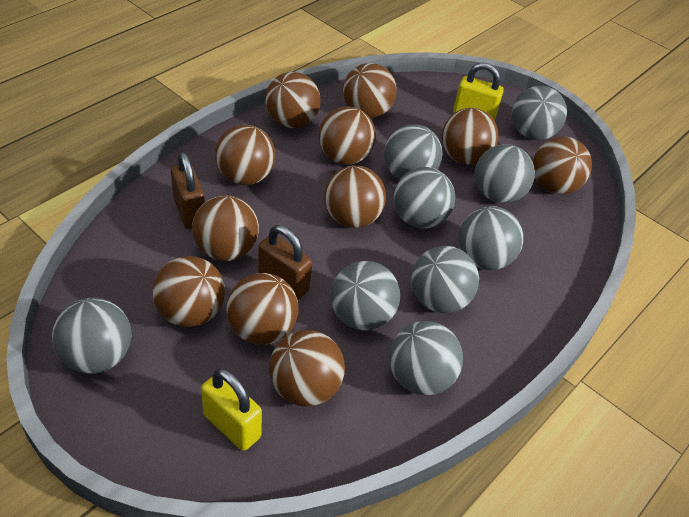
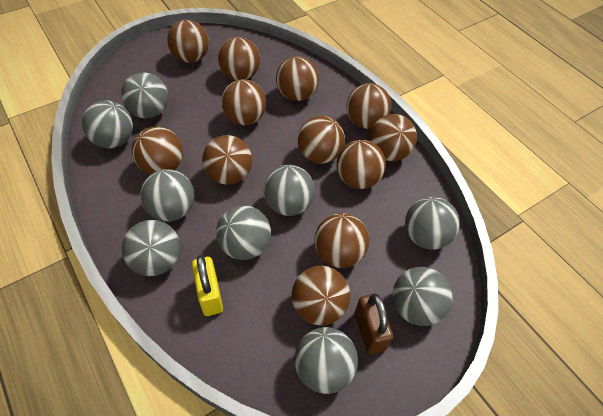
brown ball: [152,256,225,327] [192,195,259,261] [215,124,275,185] [226,273,298,345] [265,72,321,128] [269,330,345,407] [318,107,376,165] [324,165,386,228] [343,63,397,118] [442,108,499,165] [533,137,592,194] = 11 -> [132,127,183,175] [167,20,209,63] [202,135,252,185] [218,37,260,80] [221,79,266,125] [276,56,319,101] [292,266,350,326] [298,116,345,164] [315,213,369,268] [337,140,386,189] [346,83,391,129] [369,114,417,161] = 12
brown padlock: [171,152,205,229] [258,225,312,300] = 2 -> [355,293,393,355] = 1
yellow padlock: [201,368,262,451] [453,62,504,120] = 2 -> [192,255,223,316] = 1

